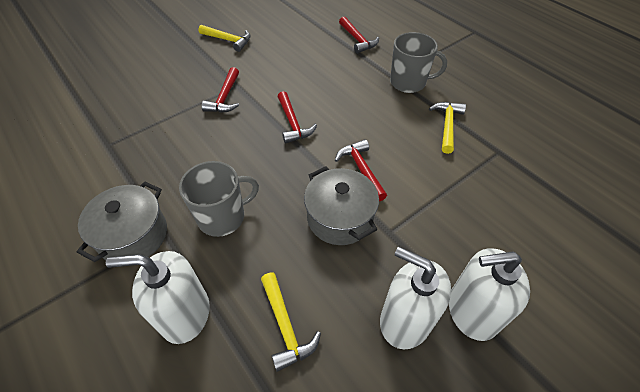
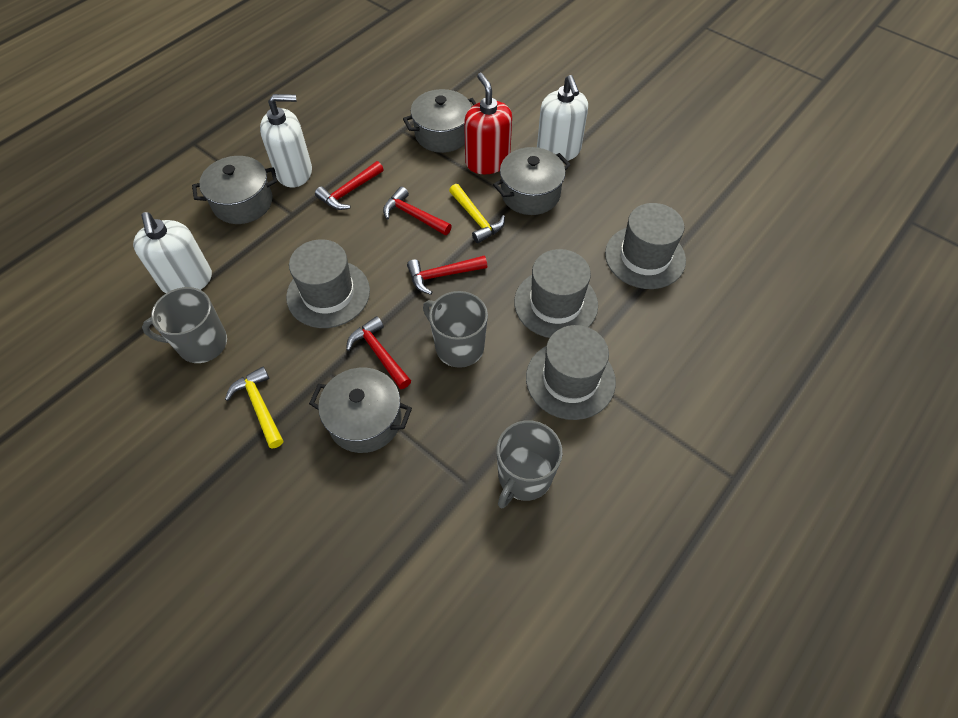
grey hat: none = 0 -> [286,239,370,328] [514,249,598,338] [526,325,616,420] [605,203,686,289] = 4
grey mug: [179,161,259,237] [390,32,447,93] = 2 -> [142,287,227,363] [423,291,488,368] [497,420,563,508] = 3
grey pot: [76,182,167,262] [304,166,379,245] = 2 -> [192,156,277,224] [309,367,412,453] [403,89,476,153] [493,147,571,215] = 4
red soap dispenser: none = 0 -> [464,73,512,174] = 1
yellow hammer: [198,25,251,52] [261,273,321,372] [429,102,466,154] = 3 -> [225,366,283,449] [449,184,505,243] = 2

